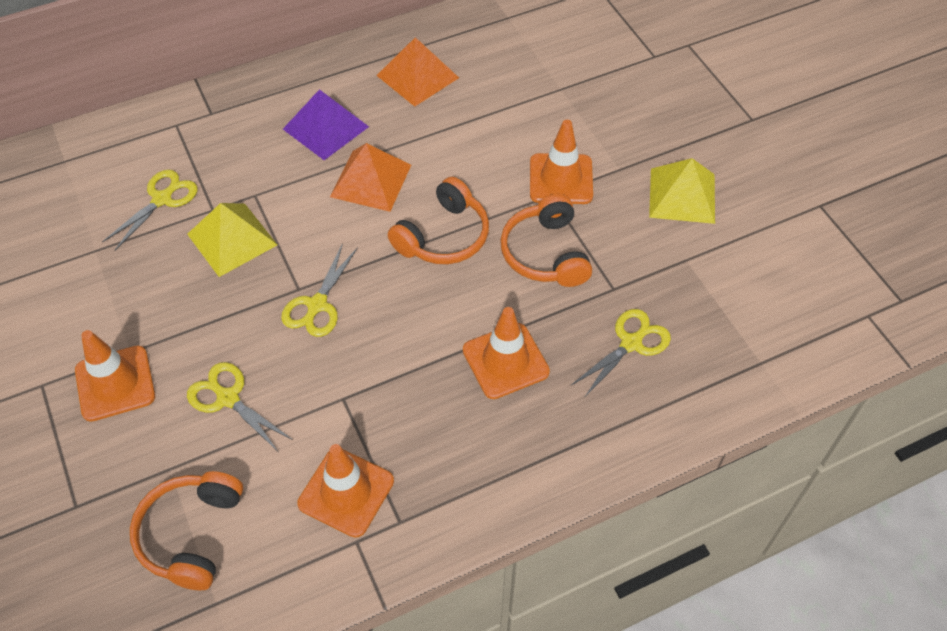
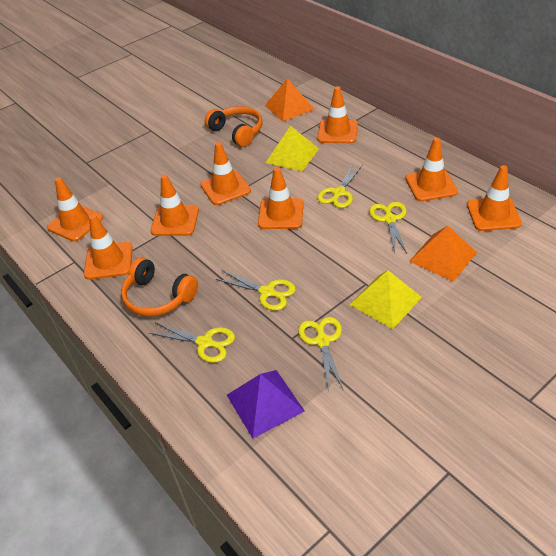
orange headphones: [130,471,243,590] [388,177,489,264] [500,194,592,287] = 3 -> [121,257,198,316] [205,106,263,147] = 2
orange traffic cone: [75,330,155,422] [297,444,394,538] [463,307,550,399] [530,120,593,204] = 4 -> [47,177,103,242] [84,215,133,280] [150,174,199,236] [200,142,251,205] [258,167,304,229] [318,86,358,143] [405,138,458,202] [467,165,522,231] = 8
yellow scissors: [102,169,198,250] [187,362,293,451] [281,243,358,337] [571,309,671,398] = 4 -> [149,323,235,363] [216,270,296,311] [298,317,343,389] [317,164,363,208] [369,202,407,253] = 5

